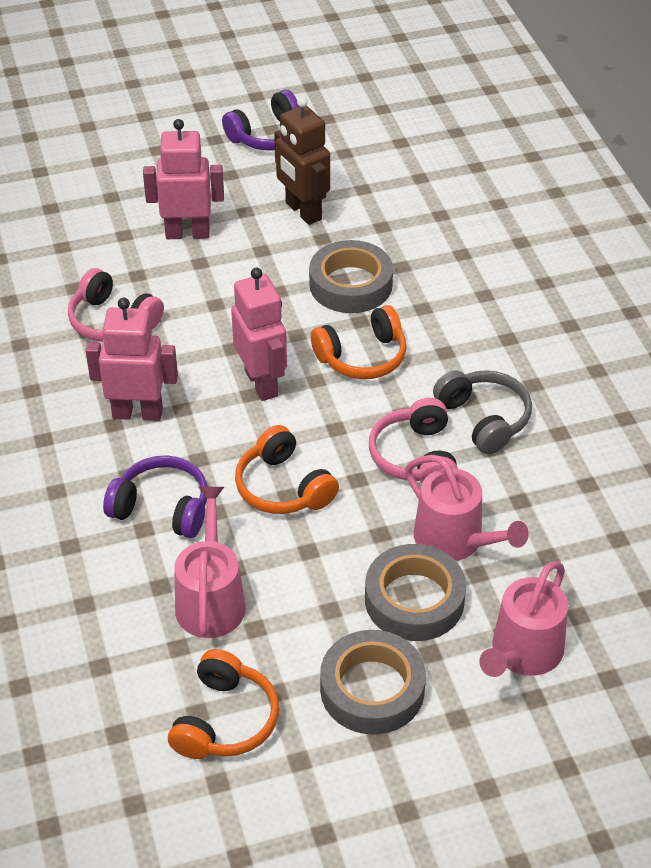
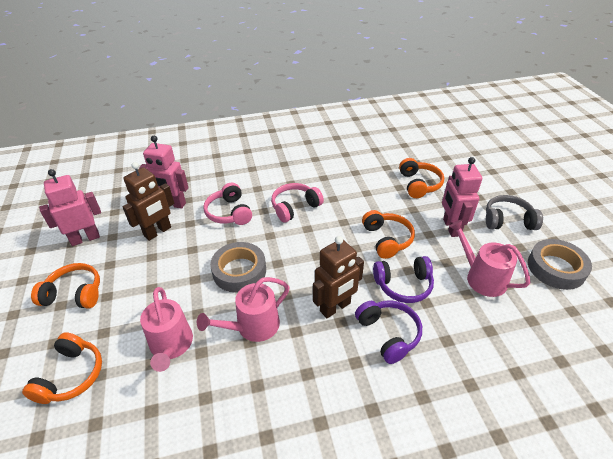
brown robot: [274,97,330,225] = 1 -> [123,162,174,241] [313,236,364,318] = 2
grey tape: [309,240,393,313] [320,630,426,734] [365,544,466,641] = 3 -> [210,242,266,293] [528,239,592,290] = 2
orange headphones: [168,649,279,759] [235,425,339,514] [311,305,407,379] = 3 -> [22,332,102,404] [31,263,100,308] [362,210,415,259] [399,158,444,198] = 4

